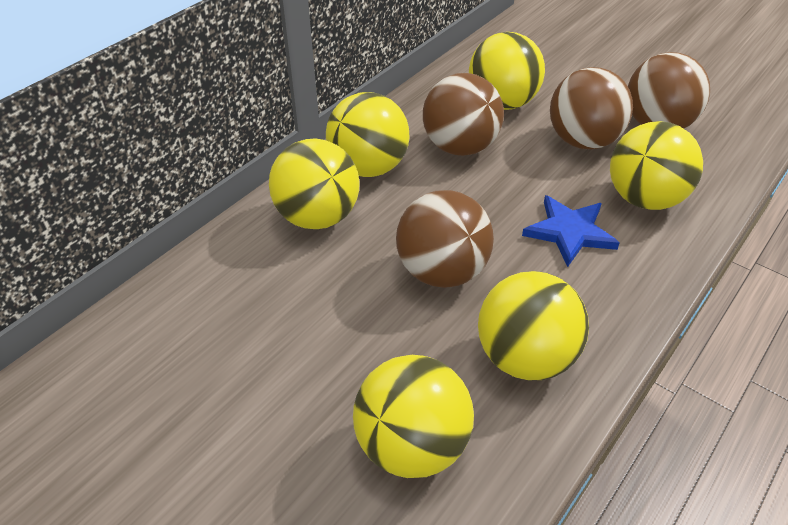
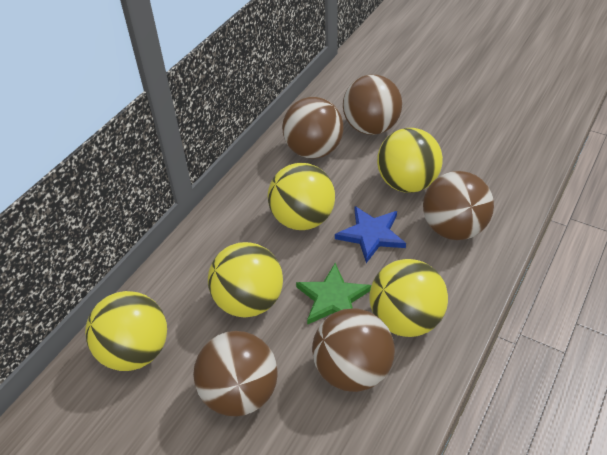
brown ball: [396,190,494,288] [423,73,504,156] [550,67,633,149] [628,52,710,129] = 4 -> [193,331,278,416] [282,97,343,158] [312,308,395,392] [343,75,402,135] [423,171,494,240] = 5
green star: none = 0 -> [296,263,371,325] = 1
yellow ball: [269,138,360,229] [326,92,409,177] [353,355,474,478] [469,32,545,110] [478,271,589,380] [610,121,703,210] = 6 -> [85,291,167,371] [208,242,283,318] [268,163,335,230] [370,259,448,337] [377,128,443,193] = 5

